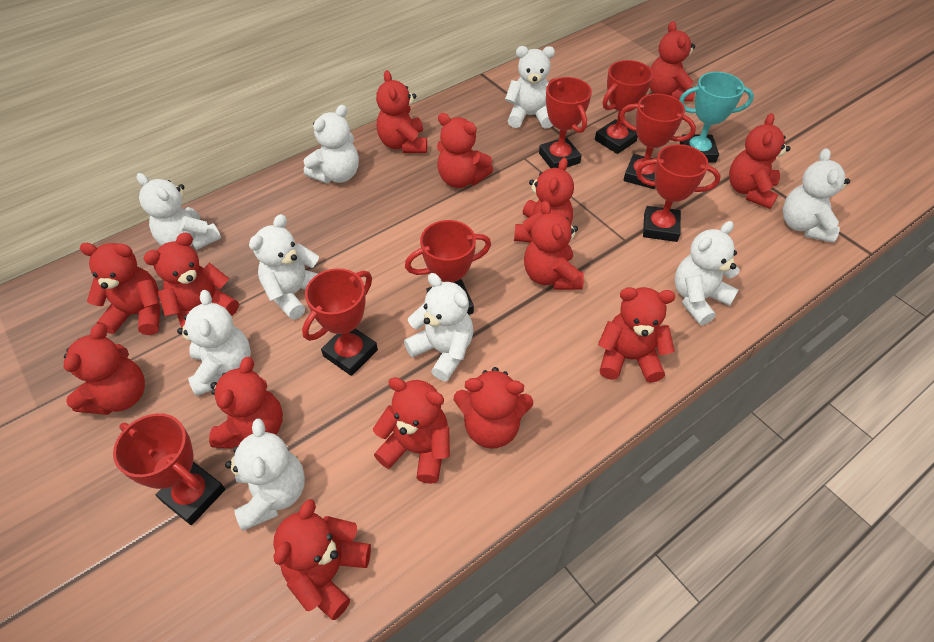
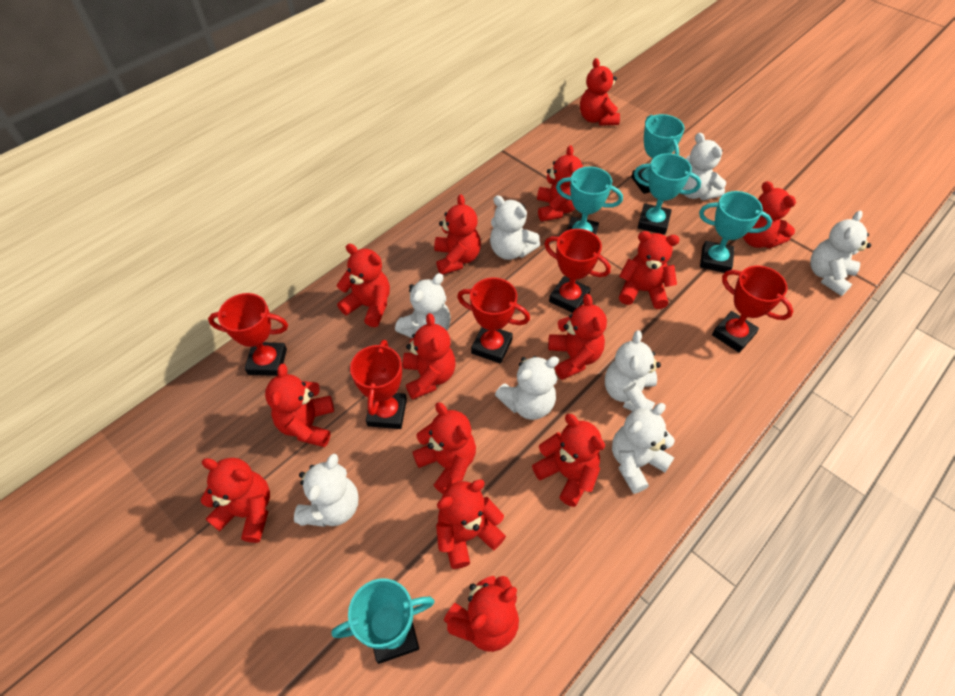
red trophy: [113,413,225,525] [302,268,378,376] [405,220,491,315] [539,77,592,168] [595,60,653,154] [620,94,696,189] [636,144,721,242] = 7 -> [208,293,288,376] [350,340,407,429] [457,278,530,364] [544,229,611,313] [712,266,793,353] = 5
turquoise trophy: [679,72,754,163] = 1 -> [331,579,435,664] [556,167,623,235] [631,114,685,194] [634,153,701,235] [699,191,772,273] = 5
white teddy bear: [137,173,221,250] [177,290,251,396] [225,418,305,531] [249,214,319,320] [304,105,359,183] [404,273,473,381] [505,46,555,129] [675,221,740,325] [783,148,850,243] = 9 -> [294,454,359,527] [395,273,451,338] [490,195,540,260] [495,356,559,420] [605,330,661,411] [612,403,675,494] [682,133,726,200] [810,211,871,296] = 8

